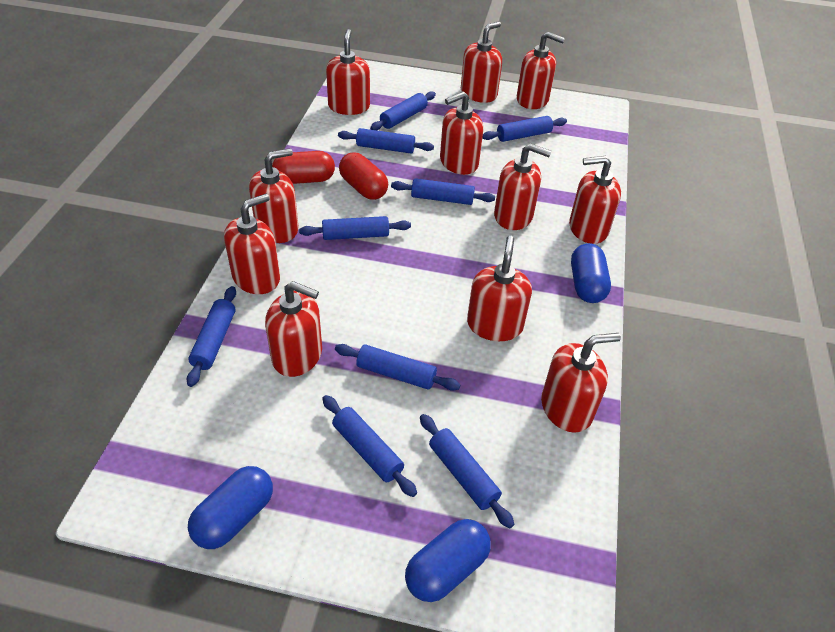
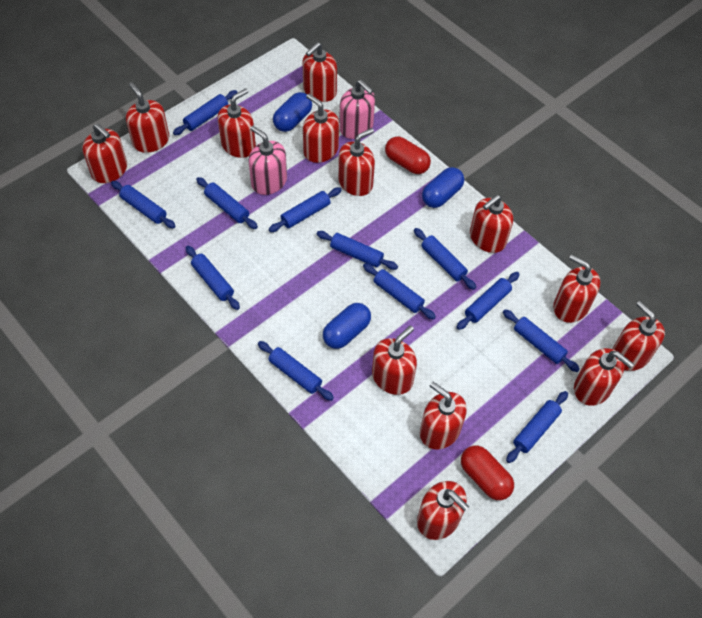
blue rolling pin: [187,286,236,387] [299,216,411,240] [322,395,417,497] [335,344,461,391] [338,128,434,154] [370,91,436,130] [391,178,495,205] [420,414,514,528] [482,116,567,142] = 9 -> [111,181,176,228] [173,90,237,135] [186,246,240,310] [196,177,258,229] [258,341,334,401] [269,187,341,232] [317,231,398,270] [363,263,436,320] [414,228,476,290] [456,272,519,330] [503,309,580,372] [506,391,568,463] = 12
pink soap dispenser: none = 0 -> [248,126,287,195] [339,80,375,139] = 2
red soap dispenser: [224,194,280,294] [249,148,298,243] [265,281,322,377] [326,29,370,115] [440,91,483,175] [461,21,502,103] [467,236,532,341] [494,143,552,230] [517,32,565,109] [541,333,621,433] [569,156,621,244] = 11 -> [82,123,127,183] [126,82,169,153] [217,88,256,158] [302,42,337,102] [303,94,339,163] [338,128,375,196] [372,325,417,395] [417,481,469,540] [420,382,467,450] [470,195,513,253] [553,255,600,323] [574,348,634,406] [612,301,665,371] = 13

